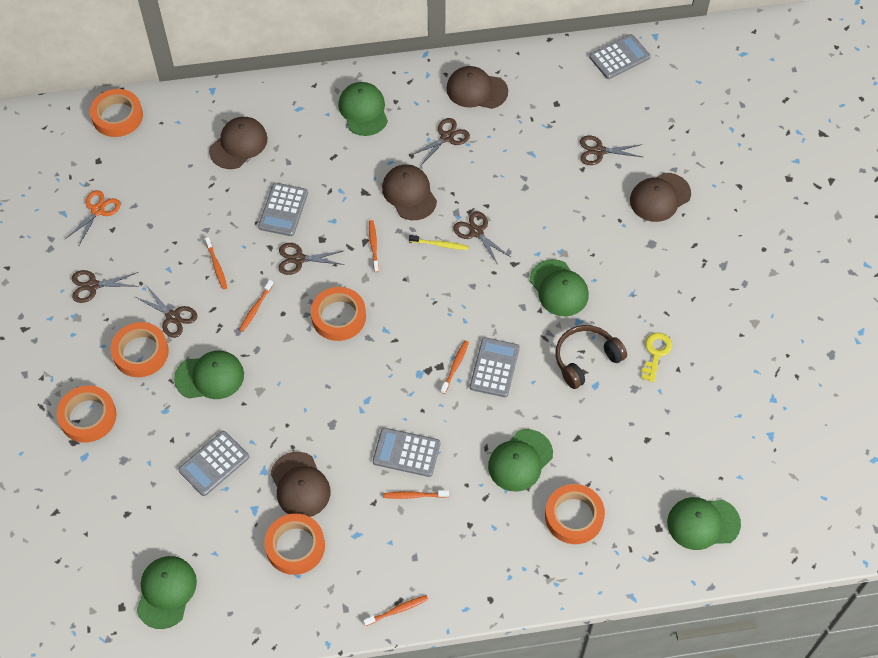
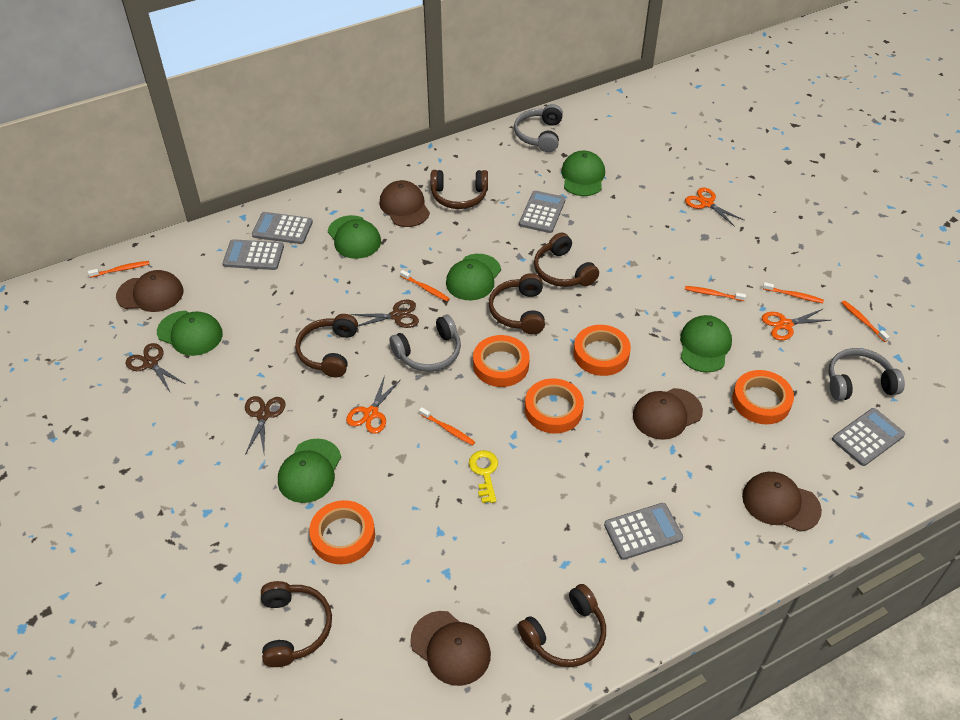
brown headphones: [555,325,627,389] = 1 -> [261,581,332,667] [295,314,358,377] [430,170,488,209] [489,273,545,334] [517,584,606,667] [534,232,599,287] = 6
brown scissors: [72,270,139,303] [135,285,198,338] [278,243,344,275] [410,118,470,165] [453,211,511,265] [580,136,643,165] = 6 -> [126,343,186,392] [245,396,286,455] [350,300,419,328] = 3
grey headphones: none = 0 -> [389,315,461,372] [514,104,563,152] [828,348,905,401] = 3
orange scissors: [65,190,121,247] = 1 -> [346,375,401,434] [685,188,744,227] [762,309,831,340] = 3
orange tape: [57,385,117,443] [90,89,143,137] [111,322,169,377] [264,513,325,575] [311,287,366,341] [545,484,605,544] = 6 -> [309,500,375,564] [473,335,530,387] [525,378,584,433] [573,325,631,376] [732,370,794,424] = 5
yellow toothbrush: [409,235,469,250] = 1 -> none = 0

